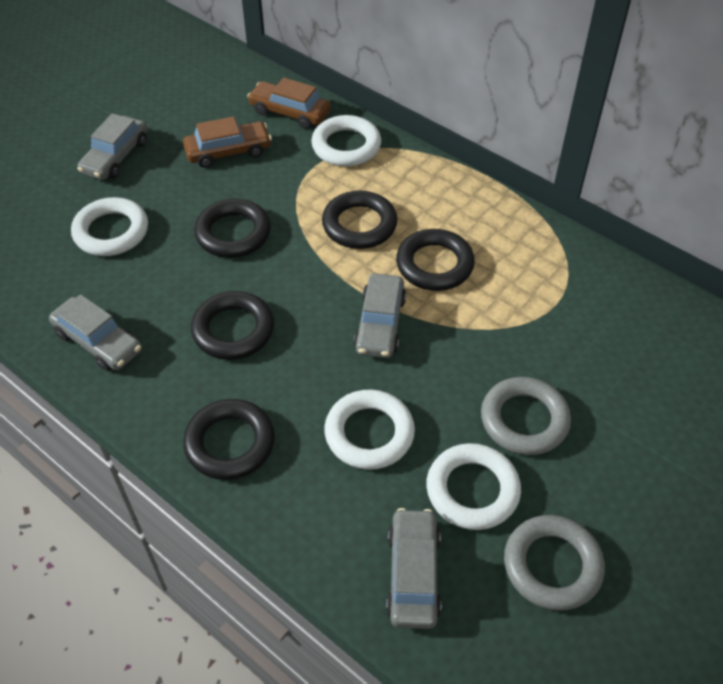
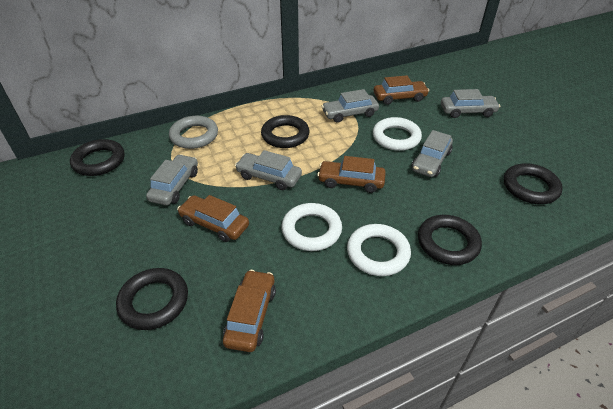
brown car: [183,116,272,168] [247,78,331,129] = 2 -> [177,195,249,242] [223,270,276,352] [317,156,386,193] [374,75,429,105] = 4
grey car: [49,294,142,371] [77,113,148,180] [354,273,406,358] [386,508,441,629] = 4 -> [146,154,198,205] [235,150,302,190] [322,89,379,123] [412,130,453,177] [441,89,500,118] = 5
grey ring: [481,377,571,455] [504,515,605,611] = 2 -> [169,116,218,149] = 1
white ring: [71,197,148,256] [311,115,381,166] [324,389,415,470] [426,443,521,530] = 4 -> [282,203,342,251] [347,224,411,276] [373,117,422,151] = 3

